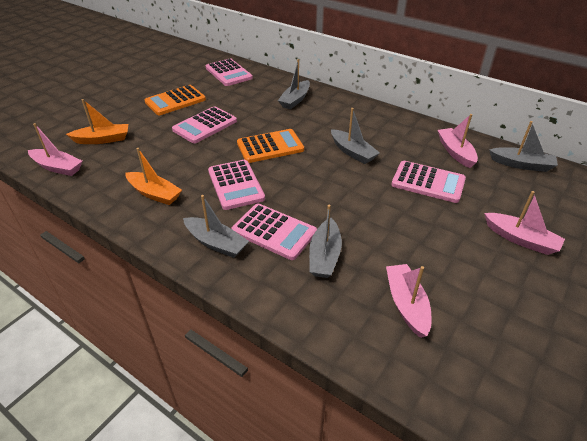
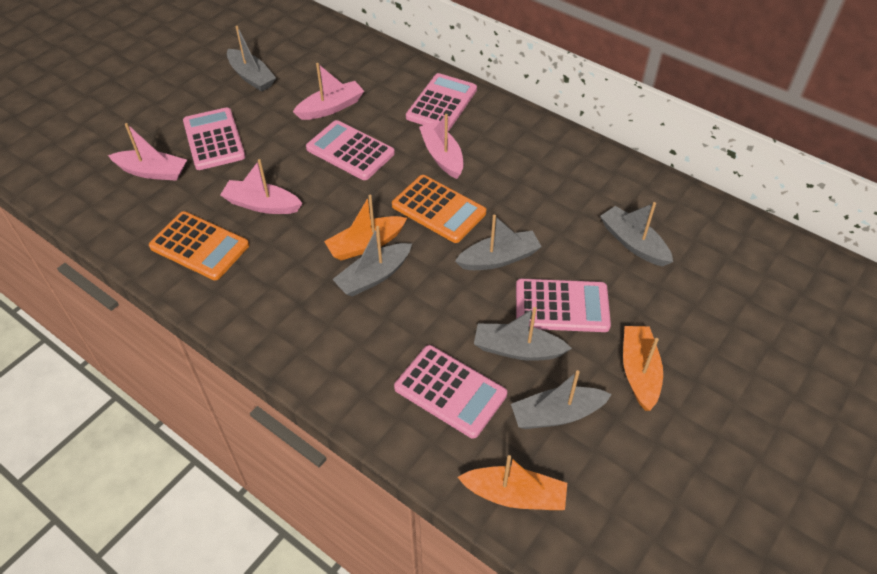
grey boat: [183,195,249,258] [278,59,310,109] [309,205,342,278] [331,108,380,164] [489,121,558,172] = 5 -> [227,26,276,92] [332,226,412,297] [455,215,542,270] [474,307,572,361] [511,370,612,429] [600,202,673,266] = 6
orange boat: [66,99,128,144] [125,148,182,205] = 2 -> [324,194,407,260] [457,455,567,510] [623,326,663,411] = 3

